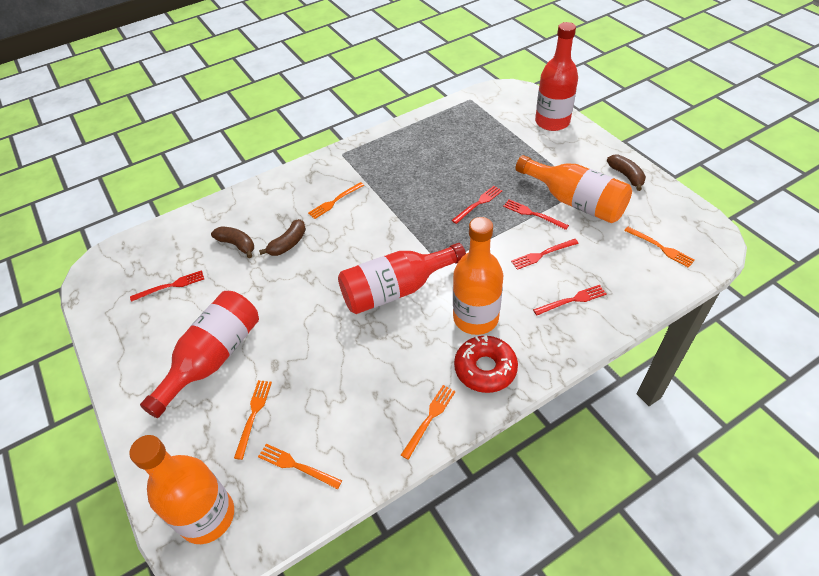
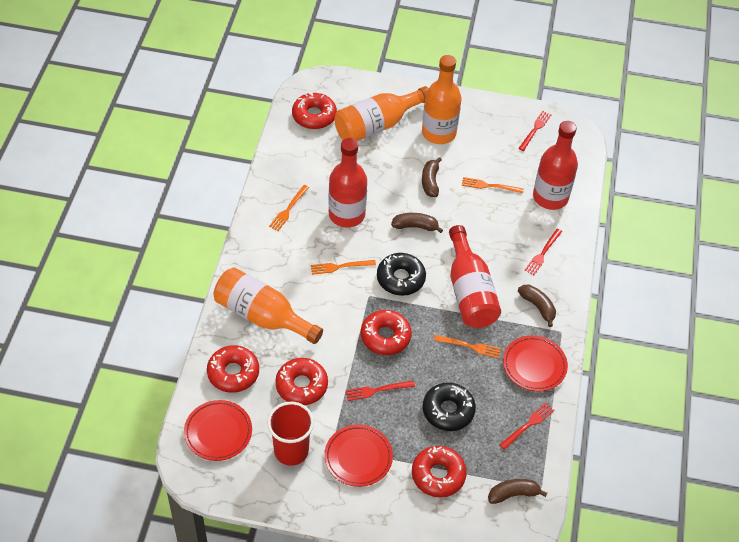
black donut: none = 0 -> [377,253,426,296] [423,382,476,431] = 2
brown banana: [211,226,254,258] [259,219,306,256] [607,154,646,191] = 3 -> [391,213,443,233] [422,157,442,197] [488,479,547,504] [518,285,556,327] = 4
orange fork: [234,380,272,460] [258,444,342,489] [308,182,364,219] [401,385,456,460] [624,227,695,268] = 5 -> [269,185,309,231] [311,260,376,275] [434,335,501,358] [462,177,524,193] = 4
red cup: none = 0 -> [267,402,314,466] = 1
red donut: [454,335,518,393] = 1 -> [207,345,259,393] [275,358,328,405] [292,92,337,129] [361,310,412,355] [412,446,467,497] = 5
red fork: [130,270,204,302] [451,186,502,224] [503,199,569,230] [511,239,579,270] [533,285,606,316] = 5 -> [345,381,415,401] [499,403,554,450] [518,111,551,151] [524,229,562,275] = 4
red plate: none = 0 -> [184,400,252,461] [324,425,393,487] [503,335,568,391] = 3

